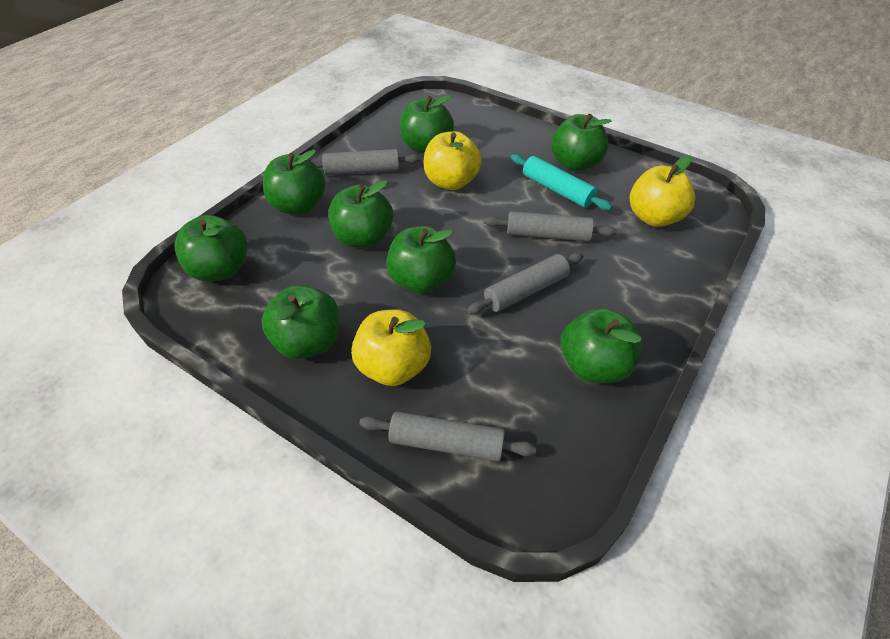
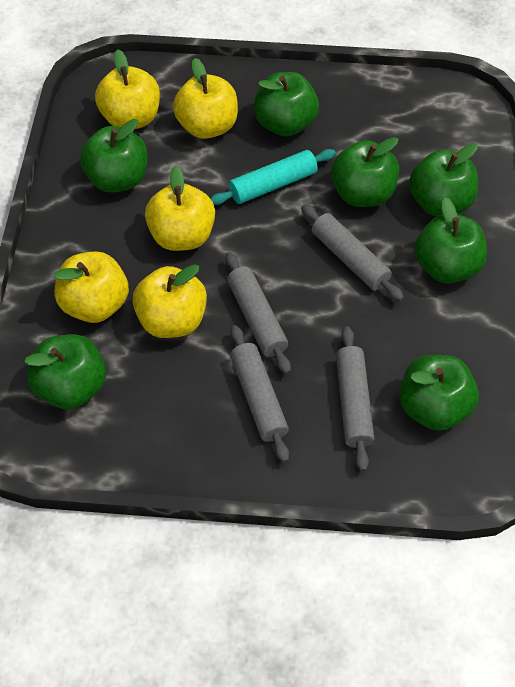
green apple: [174,215,247,282] [262,285,339,359] [263,150,325,215] [329,180,393,248] [387,226,456,293] [400,95,454,153] [551,114,612,171] [561,308,641,383] = 8 -> [24,334,106,409] [80,119,148,193] [254,72,319,137] [331,137,399,207] [399,355,479,431] [409,143,478,216] [415,197,487,283] = 7
yellow apple: [351,309,431,386] [423,131,482,190] [630,155,695,227] = 3 -> [53,251,129,323] [95,49,160,129] [132,264,207,338] [145,166,215,251] [173,58,238,139] = 5

